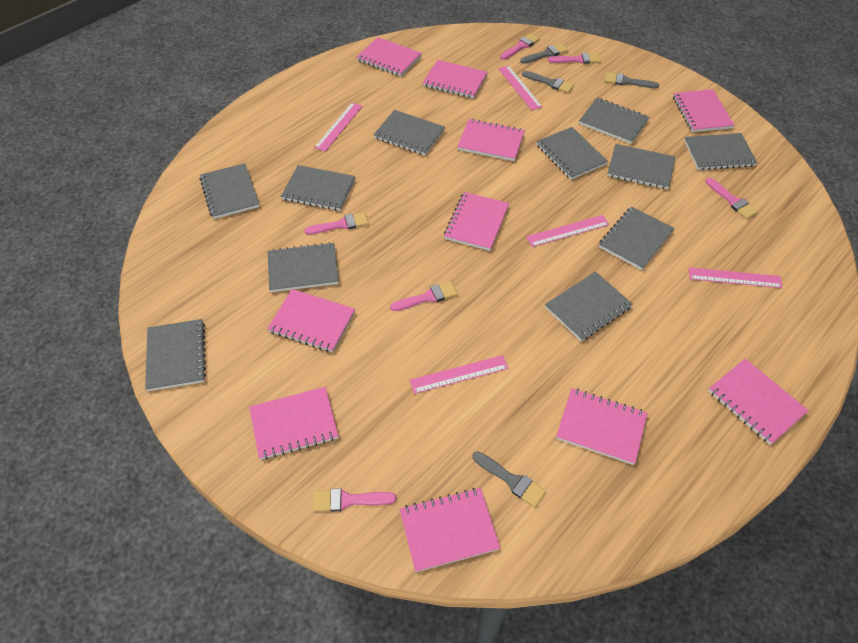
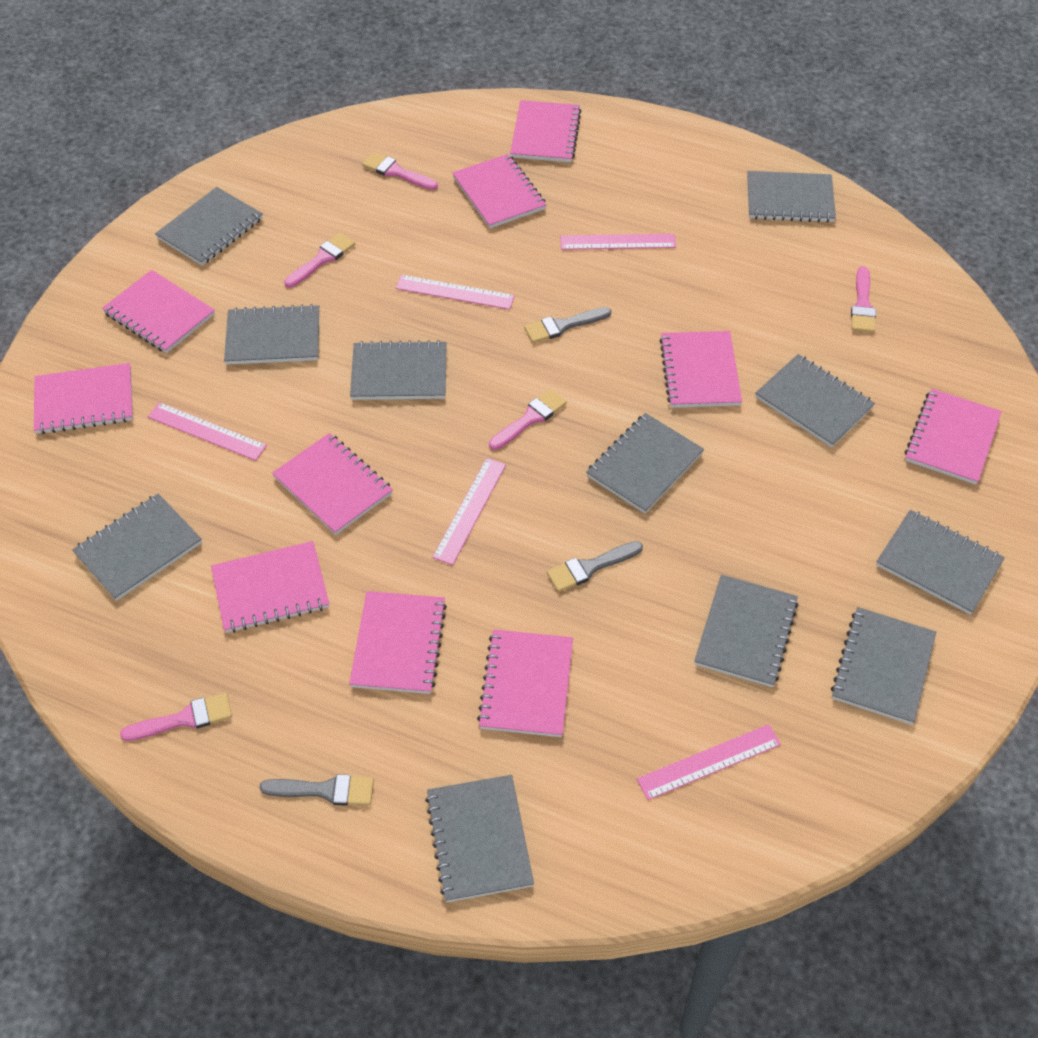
grey brush: [472,451,546,507] [520,43,568,64] [522,71,574,93] [604,72,659,88] = 4 -> [260,774,374,806] [524,307,611,343] [547,541,643,592] = 3
pink brush: [305,212,369,235] [313,488,396,512] [390,281,458,311] [500,33,540,60] [548,53,601,64] [705,178,758,219] = 6 -> [120,693,232,741] [284,233,355,288] [362,152,438,190] [489,389,567,450] [851,266,876,333] = 5

